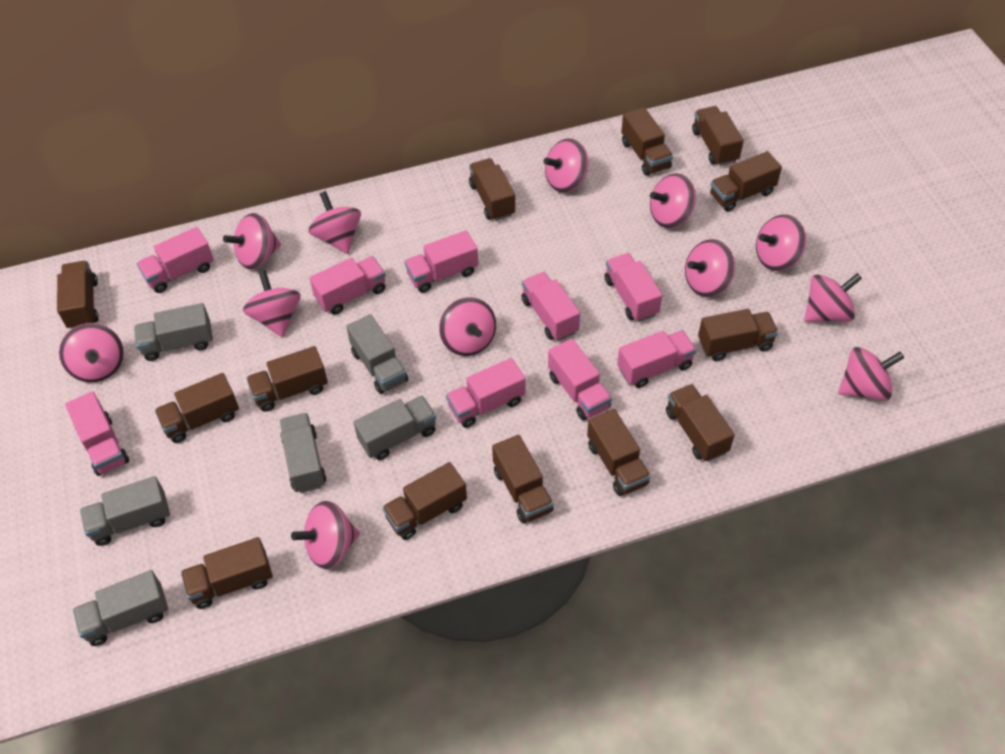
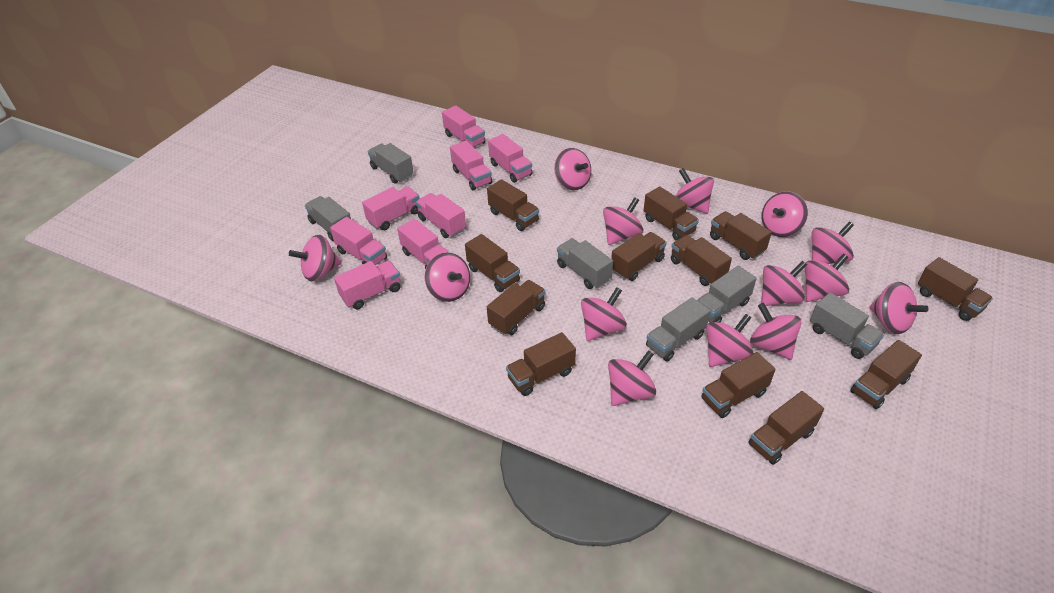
brown truck: [57,261,99,328] [155,373,239,443] [181,537,273,609] [246,346,328,412] [382,462,467,540] [469,158,515,221] [492,435,554,523] [587,409,651,496] [621,107,673,176] [666,384,734,462] [692,106,744,166] [698,309,778,361] [710,151,782,212] = 13 -> [465,234,520,292] [487,179,539,231] [487,280,545,335] [506,332,576,396] [611,232,667,281] [644,187,699,241] [671,235,732,286] [701,352,775,418] [710,211,772,260] [748,391,824,465] [850,340,922,409] [918,257,993,321] = 12
pink spinning top: [59,323,124,383] [223,213,281,270] [243,270,301,337] [291,501,360,569] [309,191,361,254] [439,297,496,356] [544,138,588,193] [650,173,696,228] [685,239,735,297] [756,214,806,271] [804,273,862,322] [838,347,904,401] = 12 -> [289,235,341,282] [425,252,470,302] [554,148,591,191] [581,287,627,341] [603,197,643,245] [608,350,656,406] [676,168,714,214] [706,314,754,367] [750,303,802,360] [761,261,807,306] [762,191,808,237] [805,254,849,302] [812,222,854,264] [869,282,929,334] = 14
pink truck: [65,391,129,476] [137,227,214,293] [309,256,386,315] [404,230,478,293] [446,358,525,428] [521,272,580,341] [548,339,612,420] [604,253,662,322] [617,330,696,388] = 9 -> [330,217,387,266] [334,261,401,309] [362,186,420,230] [397,219,449,269] [416,193,466,238] [442,106,486,147] [450,141,492,190] [488,134,533,183] = 8

